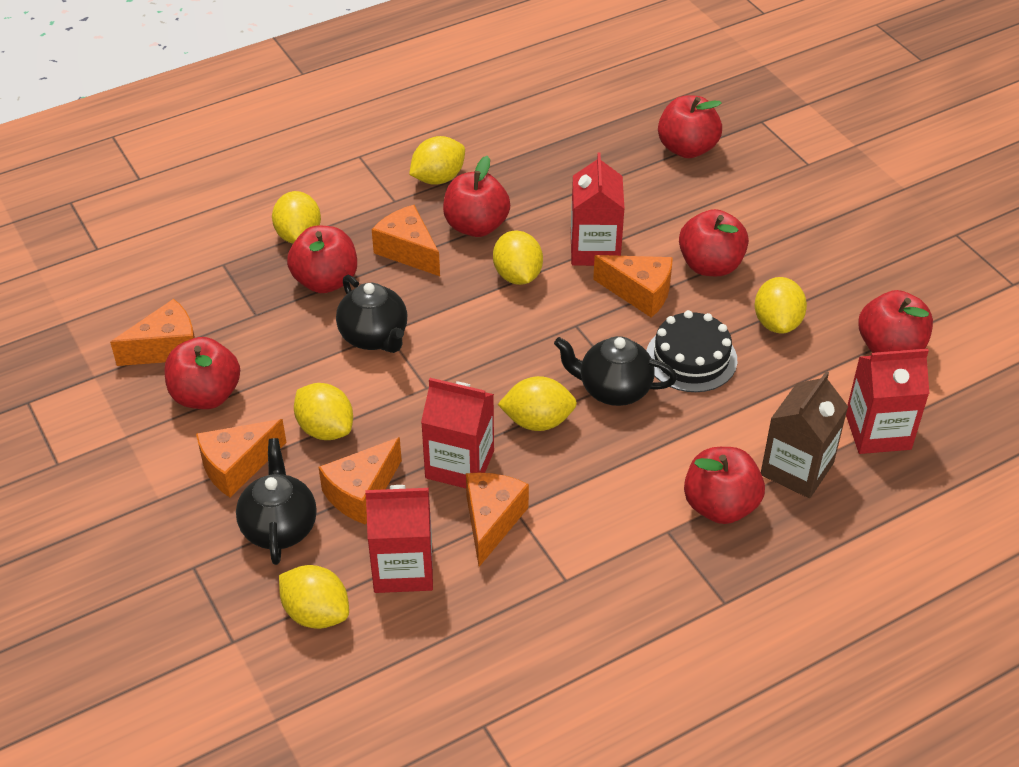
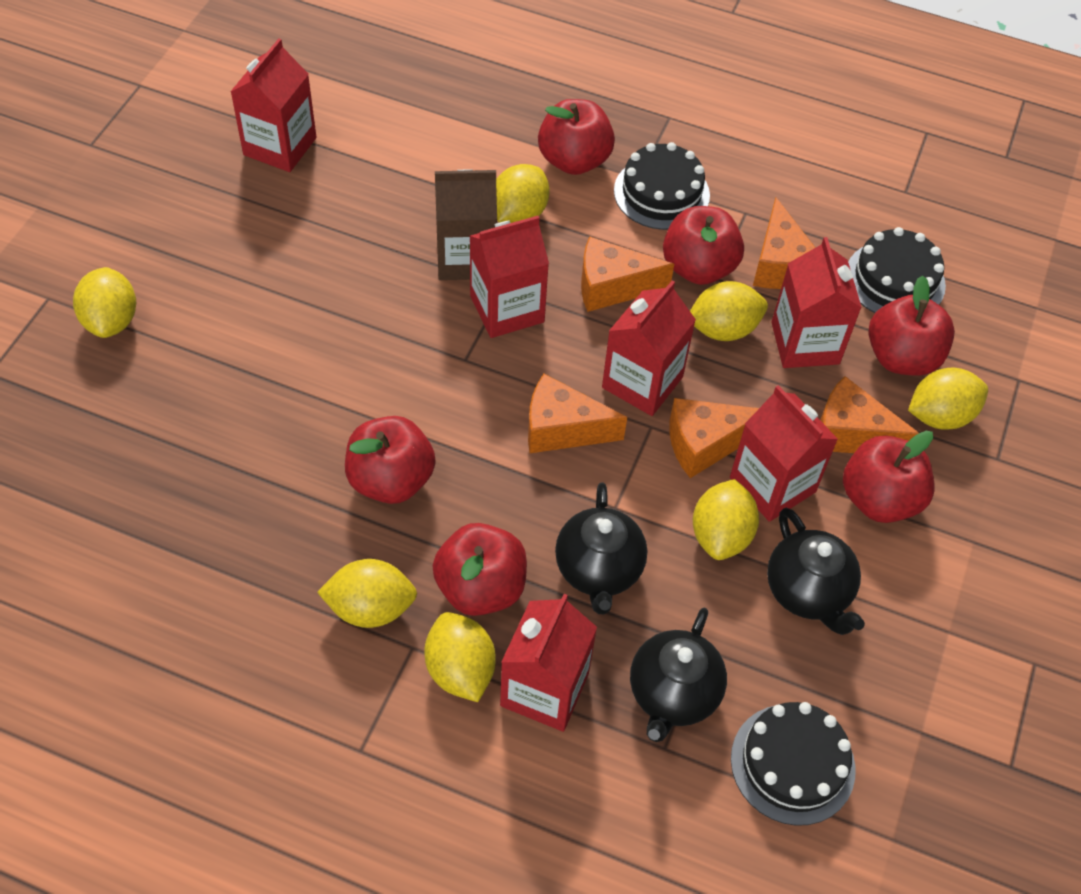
black cake: [646,310,737,392] = 1 -> [614,142,710,230] [731,702,856,826] [848,227,946,313] = 3
orange cheese: [110,299,195,366] [196,419,286,497] [319,437,402,525] [372,205,440,276] [466,473,529,567] [593,255,673,318] = 6 -> [528,374,627,453] [581,236,674,312] [669,398,759,478] [753,197,815,289] [820,376,919,453] = 5
red apple: [165,337,240,409] [287,226,357,293] [443,156,510,237] [658,95,722,158] [679,209,749,276] [684,447,765,524] [858,290,933,353] = 7 -> [345,416,436,504] [432,523,527,616] [538,99,615,175] [663,206,744,285] [843,431,934,523] [869,276,955,376] = 6
red carton: [365,485,433,593] [421,378,494,488] [571,153,625,266] [846,348,929,454] = 4 -> [230,38,316,172] [470,216,549,338] [500,594,597,732] [602,280,696,416] [730,385,838,522] [771,237,862,368] = 6

